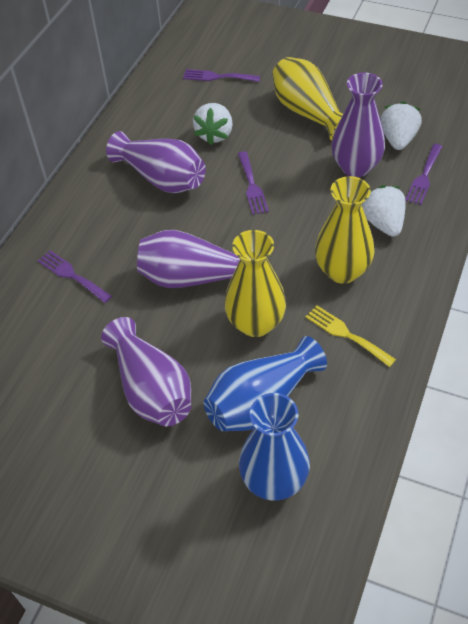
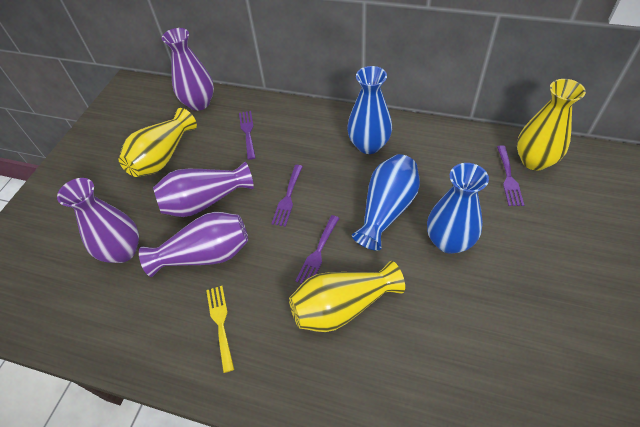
blue vase: [204,336,327,431] [239,393,310,501] = 2 -> [347,66,392,154] [352,154,420,251] [427,163,489,254] = 3
white strawberry: [193,103,233,145] [362,185,406,237] [380,101,422,150] = 3 -> none = 0

